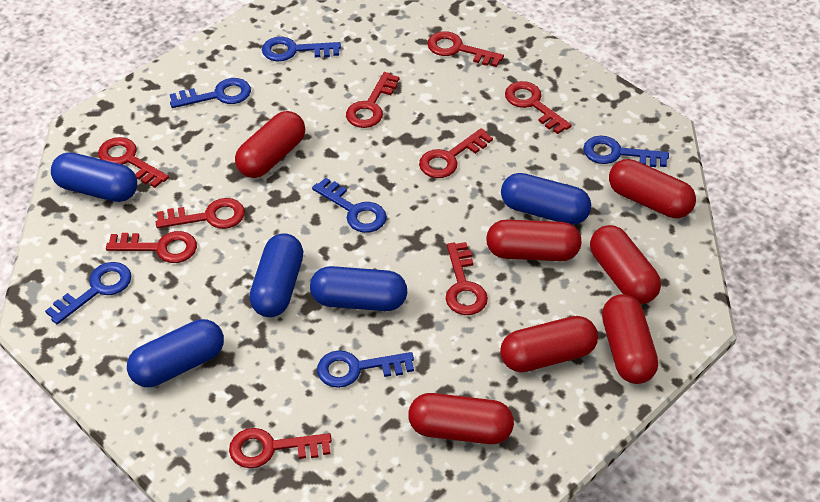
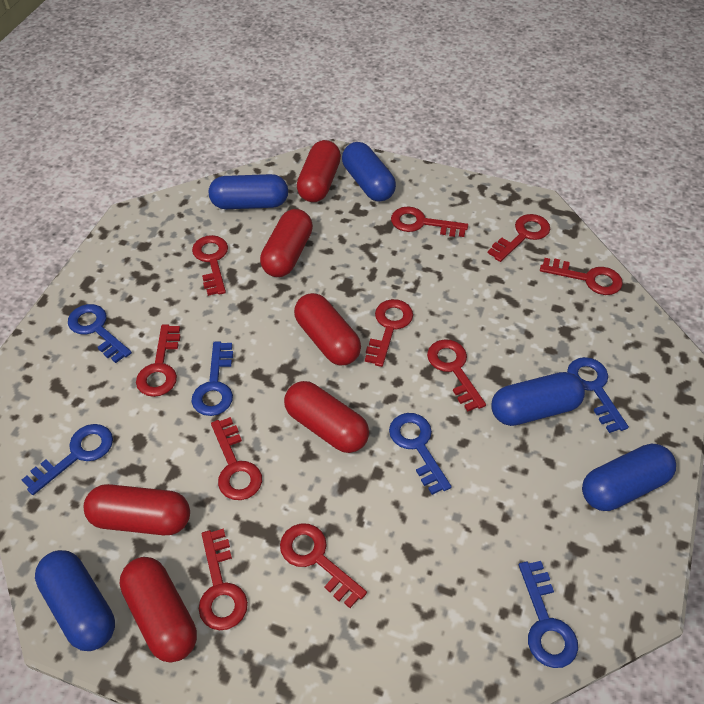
red capsule: [235,111,305,178] [408,393,514,444] [486,219,582,261] [500,316,598,372] [590,225,661,304] [602,294,658,384] [609,159,696,218] = 7 -> [83,484,190,535] [120,557,197,662] [260,209,313,277] [284,381,369,453] [294,293,361,365] [297,140,341,202] = 6
red key: [98,137,169,188] [106,231,197,263] [156,198,245,229] [229,428,332,468] [346,72,399,128] [419,128,493,178] [427,31,504,67] [446,242,488,315] [505,81,572,134] = 9 -> [136,324,181,397] [192,235,228,296] [199,529,248,630] [211,417,262,500] [280,524,367,608] [365,299,413,367] [391,207,468,237] [427,339,486,411] [488,214,550,262] [540,258,623,295] = 10

